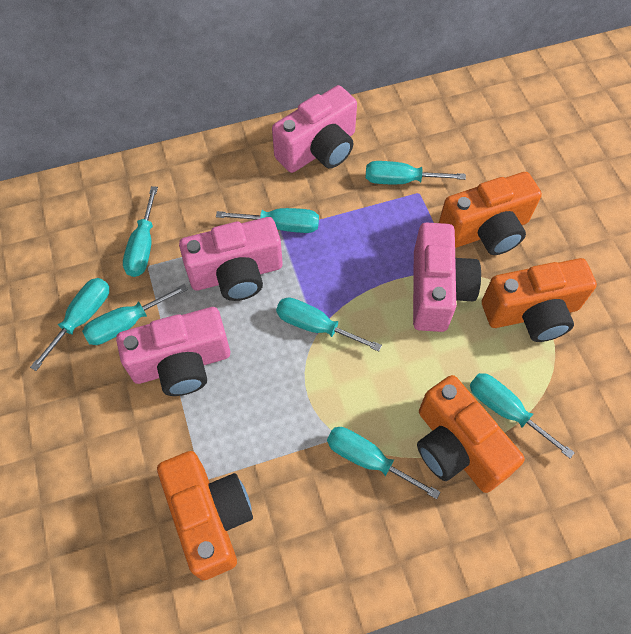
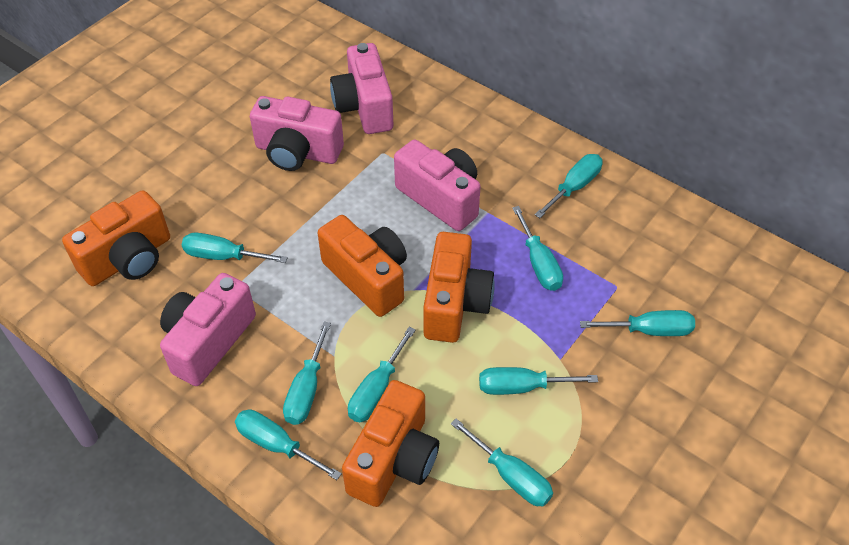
turquoise screwdriver: [30,278,109,371] [82,284,188,345] [123,186,158,277] [216,208,319,233] [276,297,382,352] [327,427,440,499] [366,161,466,184] [470,373,575,458] = 8 -> [182,233,288,263] [235,409,342,480] [283,322,331,425] [348,327,416,422] [451,419,553,507] [479,367,598,395] [512,206,563,291] [534,154,603,218] [580,310,695,336] = 9

